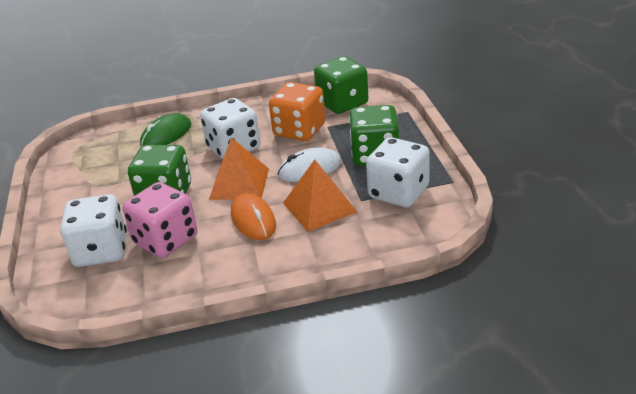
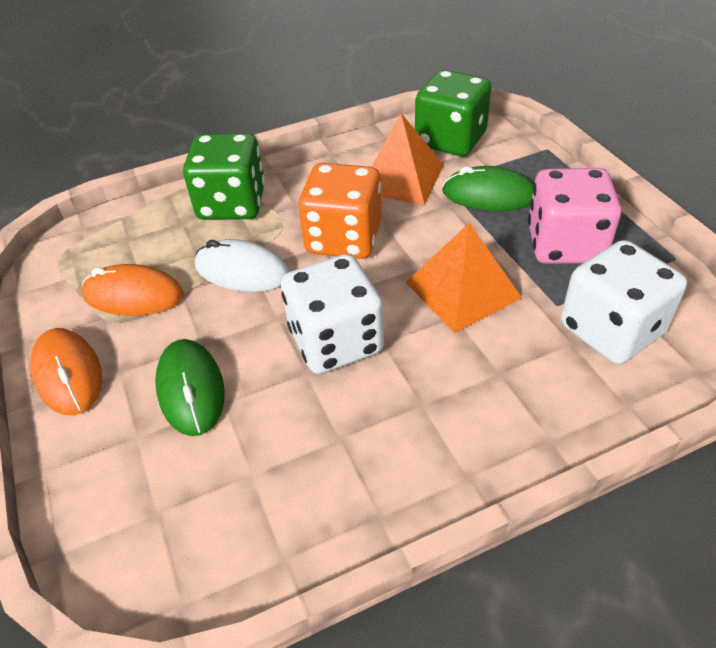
green dice: [128,145,191,196] [314,56,368,114] [349,105,399,166] = 3 -> [183,133,265,220] [415,70,491,156] = 2
green mouse: [140,113,191,147] = 1 -> [155,339,225,436] [442,166,534,211] = 2
orange mouse: [231,193,276,240] = 1 -> [31,328,102,416] [82,264,184,316] = 2
white dice: [60,194,127,267] [200,98,261,159] [366,137,430,207] = 3 -> [281,254,384,374] [561,240,687,364] = 2

